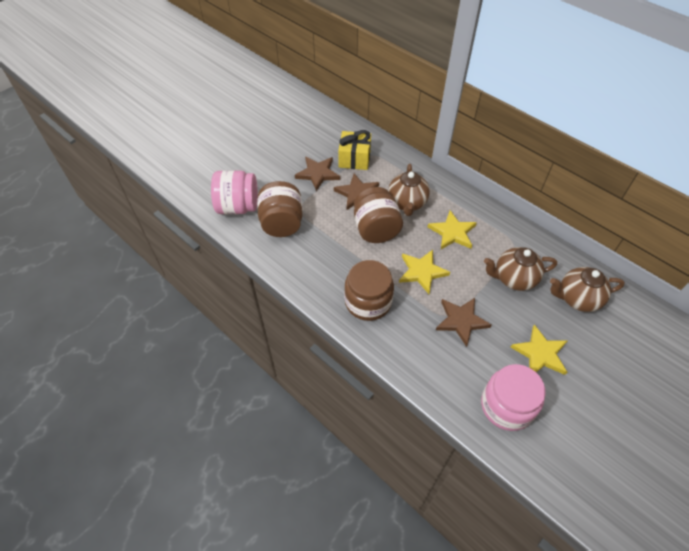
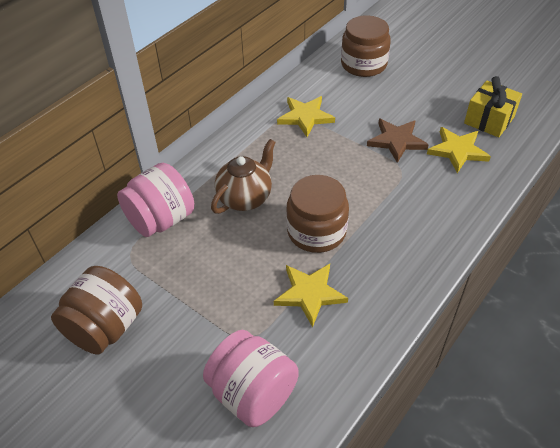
brown star: [295,157,340,191] [334,174,379,210] [436,298,491,347] = 3 -> [367,119,429,163] = 1
brown teapot: [388,164,430,216] [484,247,557,291] [550,267,625,312] = 3 -> [211,139,276,214] = 1

